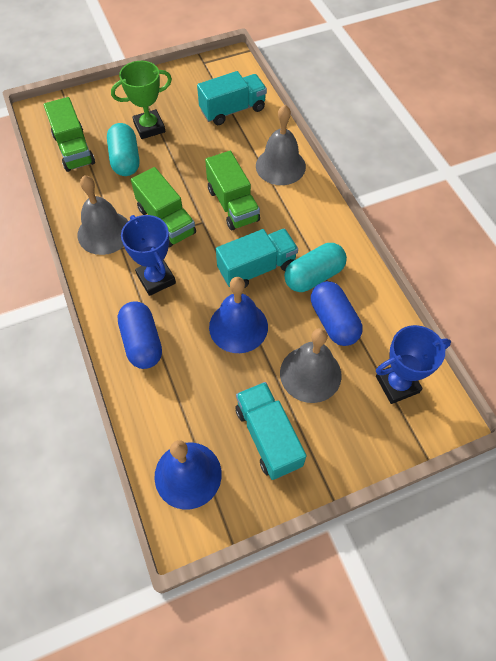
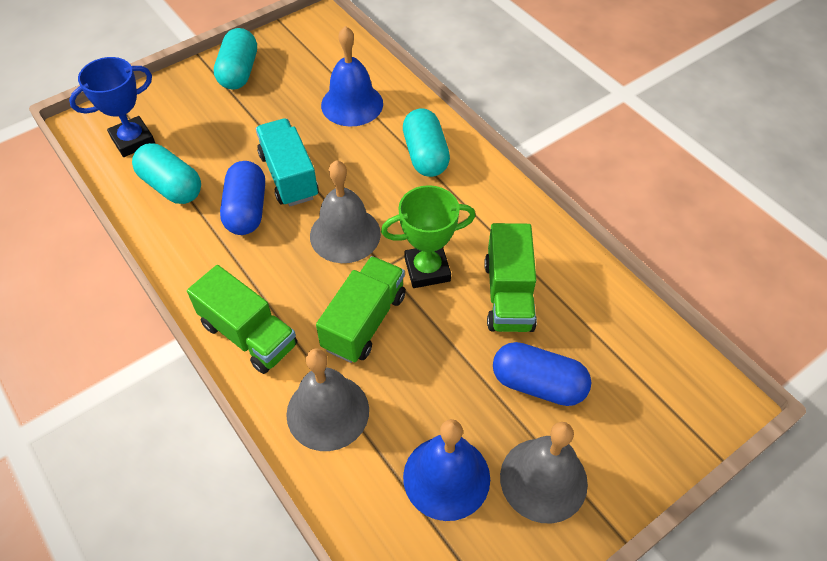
blue trophy: [121,215,176,296] [376,325,451,404] = 2 -> [69,57,155,157] = 1
turquoise capsule: [107,123,139,176] [284,243,347,292] = 2 -> [132,143,201,204] [214,28,257,90] [403,108,450,177] = 3
turquoise truck: [197,71,267,125] [216,229,298,288] [235,382,307,480] = 3 -> [256,118,319,206] = 1

